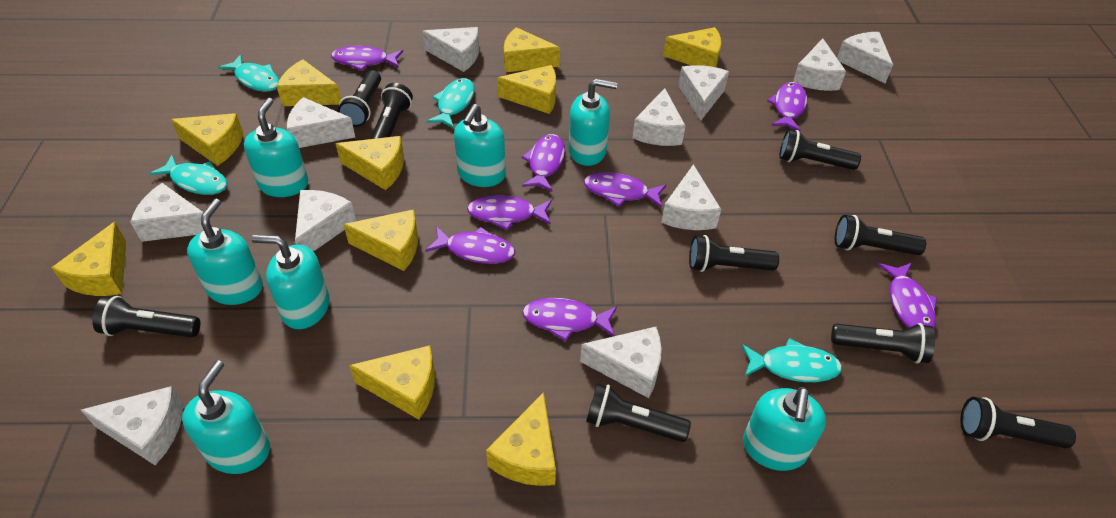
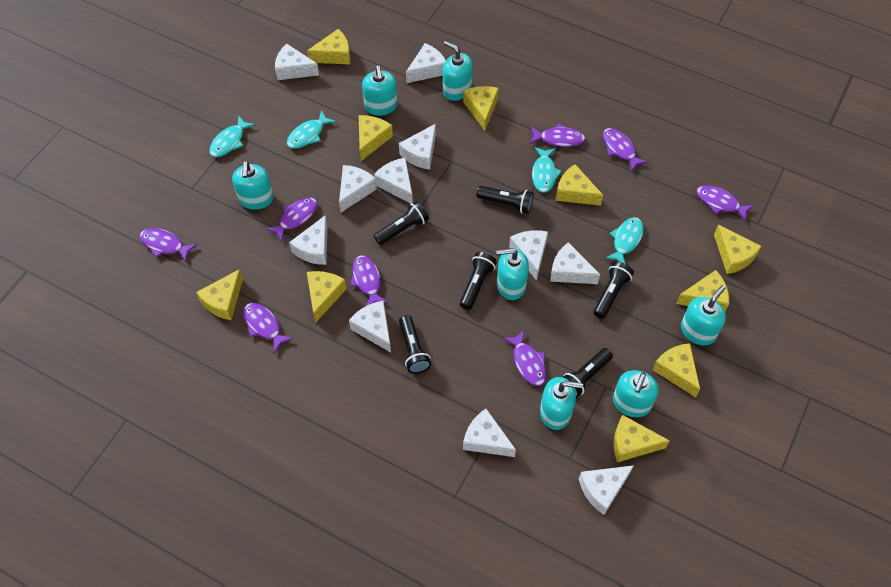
black flashlight: [92,296,200,337] [338,70,381,127] [370,83,413,139] [586,383,691,442] [689,235,779,272] [779,129,861,170] [831,323,935,364] [835,215,926,255] [960,397,1076,448] = 9 -> [374,201,429,245] [399,315,431,374] [460,252,497,310] [477,186,534,214] [563,348,613,398] [593,262,634,319] = 6

